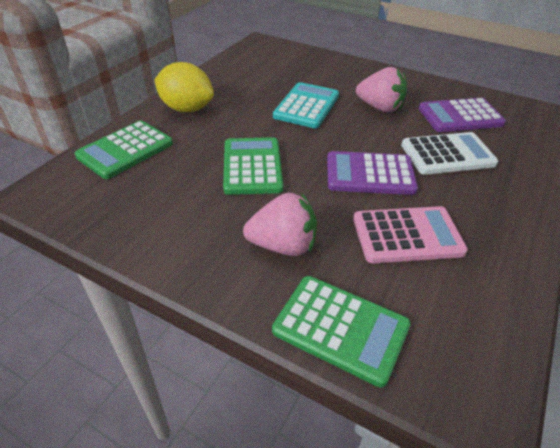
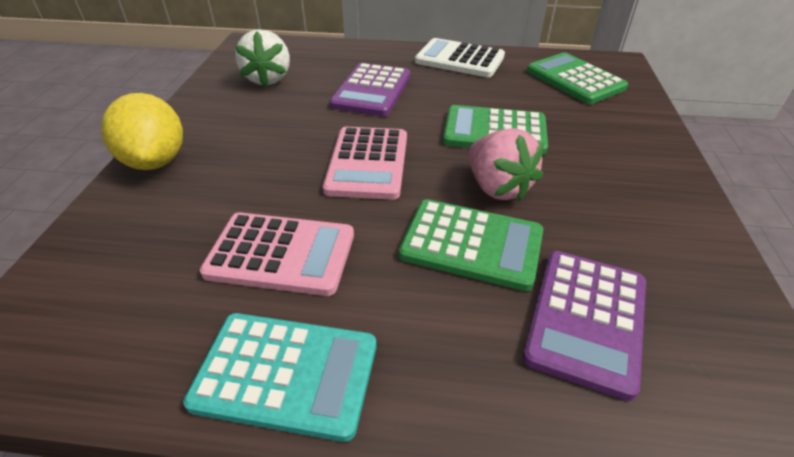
pink calculator: [353,206,468,263] = 1 -> [200,212,354,296] [323,127,407,200] = 2
pink strawberry: [243,193,317,256] [356,67,407,112] = 2 -> [469,128,544,202] = 1
white strawberry: none = 0 -> [235,29,290,87] = 1

